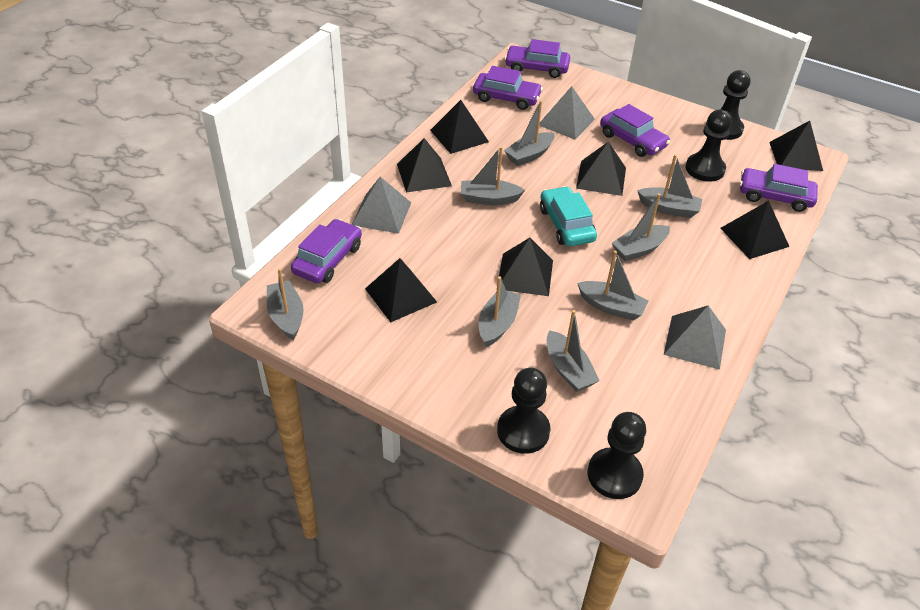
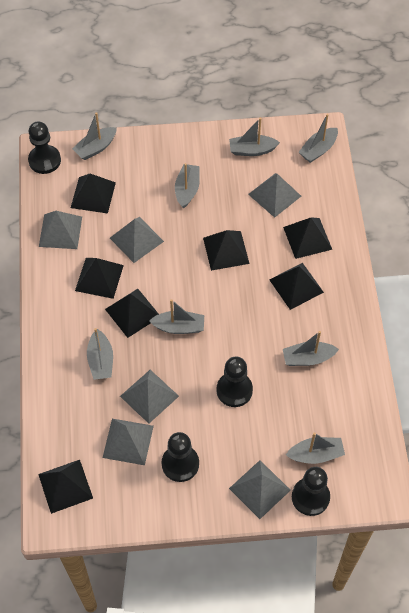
grey pyramid: [352,177,411,234] [539,86,595,140] [664,305,726,370] = 3 -> [39,211,82,249] [103,419,154,465] [110,217,164,263] [120,370,179,424] [229,460,291,519] [248,173,301,218] = 6
purple car: [291,219,362,283] [473,66,543,110] [505,39,570,78] [600,104,670,157] [740,164,818,212] = 5 -> none = 0
turquoise car: [540,186,597,246] = 1 -> none = 0

